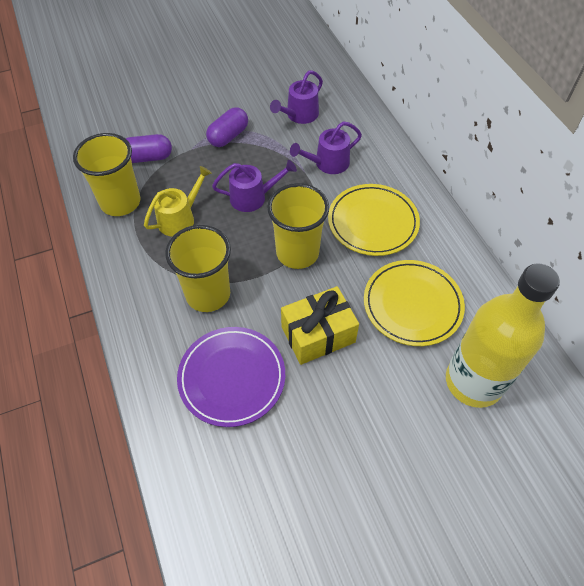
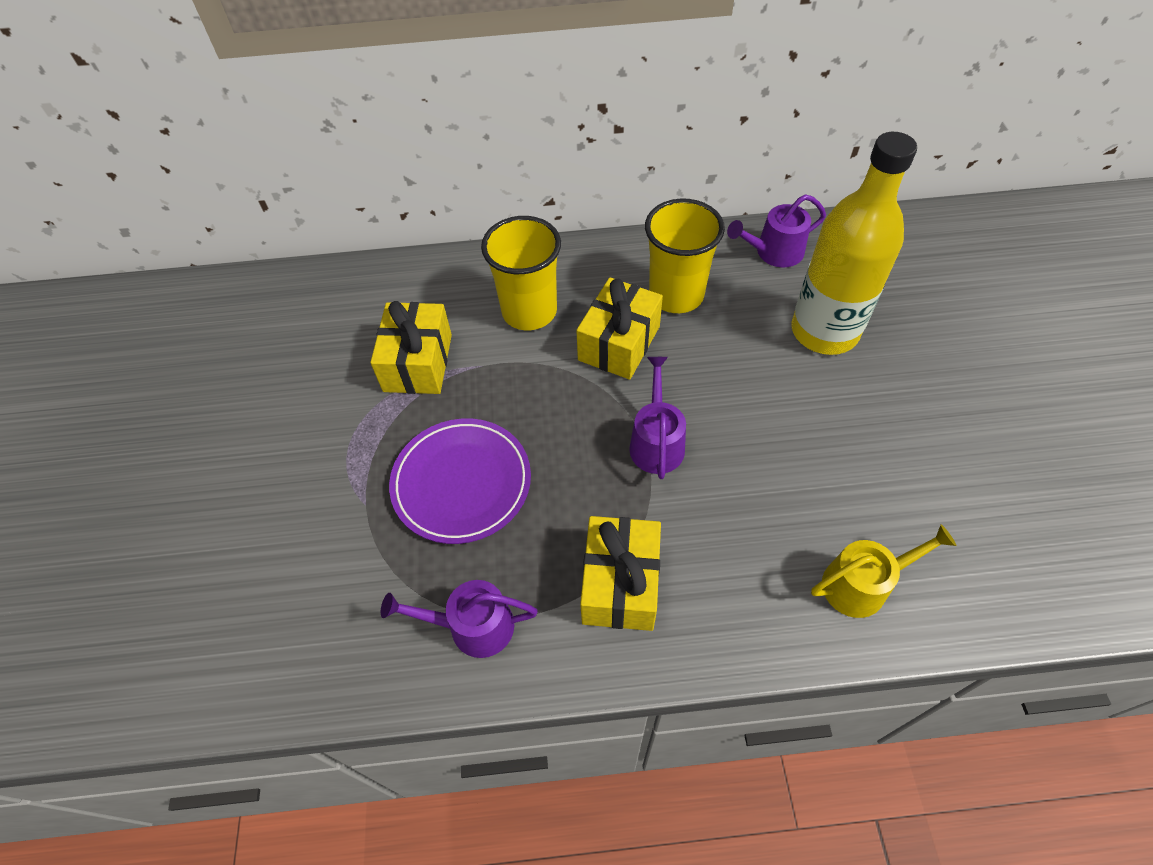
purple capsule: [125,134,172,163] [206,107,248,147] = 2 -> none = 0
yellow cup: [73,133,141,216] [165,225,231,312] [267,183,329,269] = 3 -> [481,216,561,330] [645,199,725,313] = 2
yellow gift: [281,286,359,365] = 1 -> [370,301,452,394] [576,277,663,380] [580,516,661,631] = 3
yellow plate: [328,184,420,256] [364,260,465,346] = 2 -> none = 0

